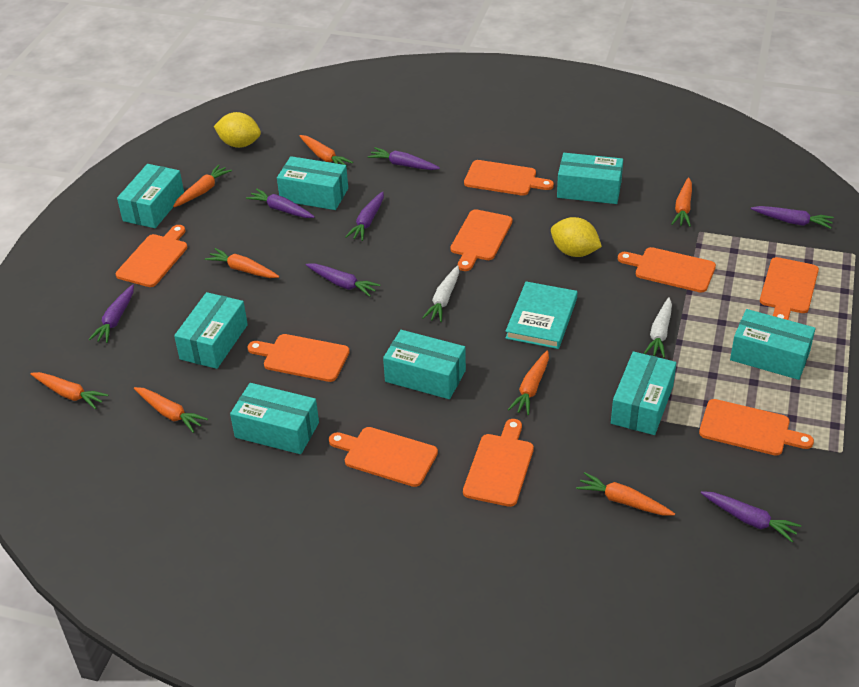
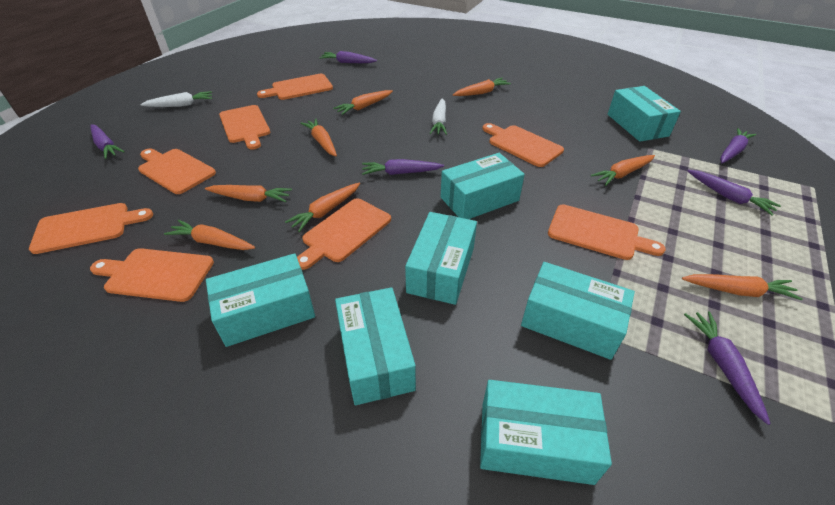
orange cutting board: [116,225,188,287] [247,334,350,382] [329,427,438,487] [450,209,512,271] [463,419,534,507] [464,160,554,196] [618,247,716,293] [699,399,814,456] [760,257,819,320] = 9 -> [29,203,153,254] [90,248,214,302] [138,149,216,194] [219,105,270,150] [257,74,333,100] [297,198,391,270] [482,123,564,167] [548,204,666,260] = 8
purple carrot: [88,284,134,343] [246,188,315,218] [306,263,380,297] [345,191,384,241] [368,147,440,170] [701,491,801,542] [751,206,834,229] = 7 -> [90,124,125,159] [320,51,377,63] [362,159,444,175] [684,311,771,425] [687,170,781,216] [720,128,756,163] = 6
turquoise book: [505,281,577,349] = 1 -> none = 0
turquoise box: [117,164,184,228] [174,292,248,369] [230,383,319,454] [277,156,348,210] [383,330,466,399] [557,153,623,204] [611,351,676,435] [730,309,815,380] = 8 -> [206,253,315,347] [335,287,416,405] [405,212,477,305] [441,153,525,219] [480,380,612,485] [521,262,635,360] [608,86,681,142] = 7
yellow lemon: [214,112,261,148] [551,217,602,257] = 2 -> none = 0

